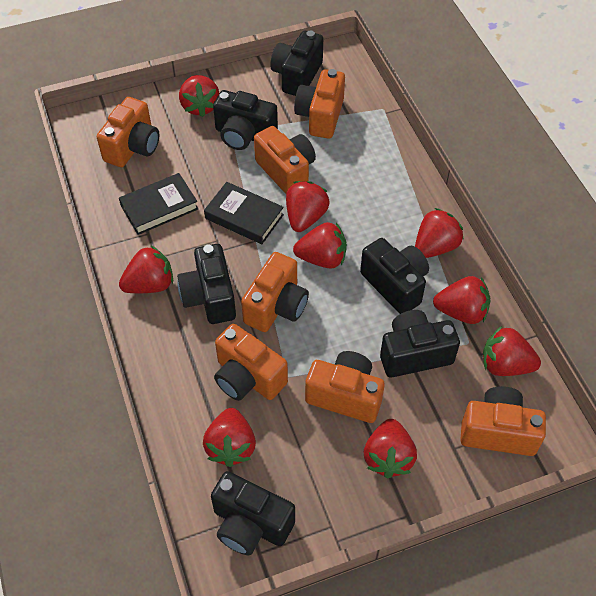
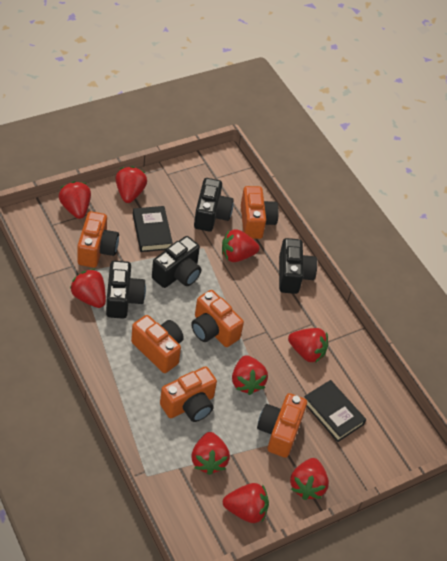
black camera: [177,244,236,324] [211,471,295,555] [213,90,278,150] [270,30,323,96] [360,238,429,314] [380,310,460,378] = 6 -> [106,261,146,319] [152,236,202,288] [194,178,234,232] [279,238,317,294] = 4
orange camera: [97,97,159,167] [214,324,288,401] [241,252,309,332] [254,126,316,194] [294,69,345,139] [305,351,385,423] [460,386,546,456] = 7 -> [77,211,119,268] [131,315,184,373] [160,366,217,422] [191,290,244,347] [241,186,279,239] [257,393,307,458] = 6

